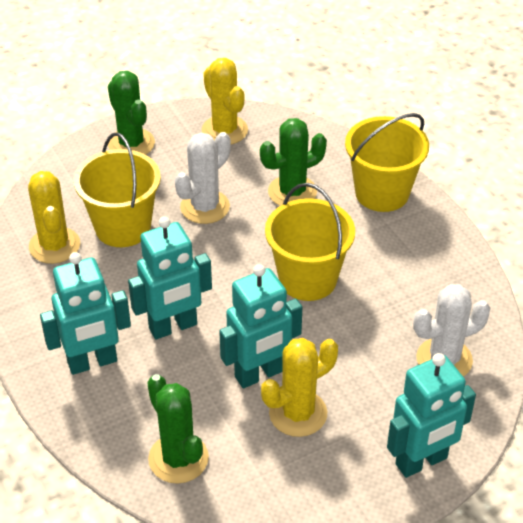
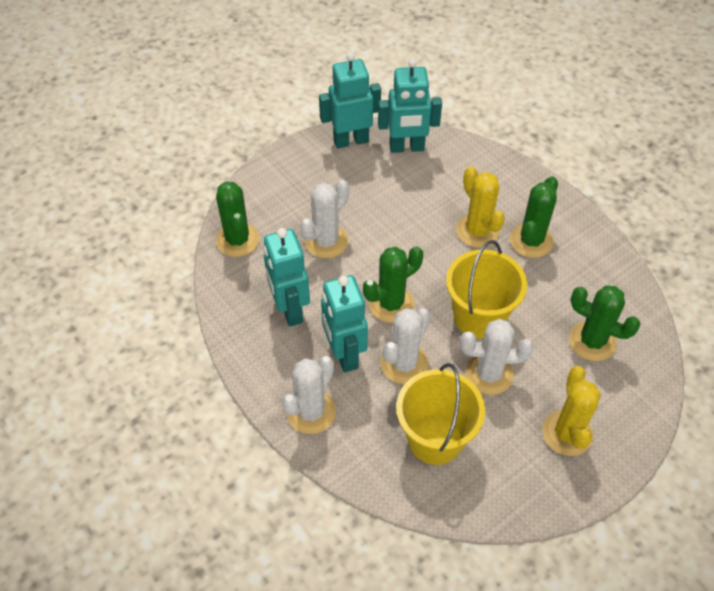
green cactus: [108,71,155,155] [147,374,209,484] [260,118,327,206] = 3 -> [216,182,260,257] [363,246,423,323] [510,176,558,258] [569,285,641,361] = 4
white cactus: [175,132,231,224] [413,284,490,377] = 2 -> [282,356,336,434] [300,180,349,258] [380,308,430,384] [460,319,534,395] = 4
yellow bucket: [74,132,161,247] [265,183,355,301] [345,113,429,212] = 3 -> [396,363,485,465] [446,240,527,339] = 2
yellow cactus: [28,171,80,264] [202,58,248,144] [261,338,338,437] = 3 -> [456,167,505,248] [542,366,601,456] = 2

